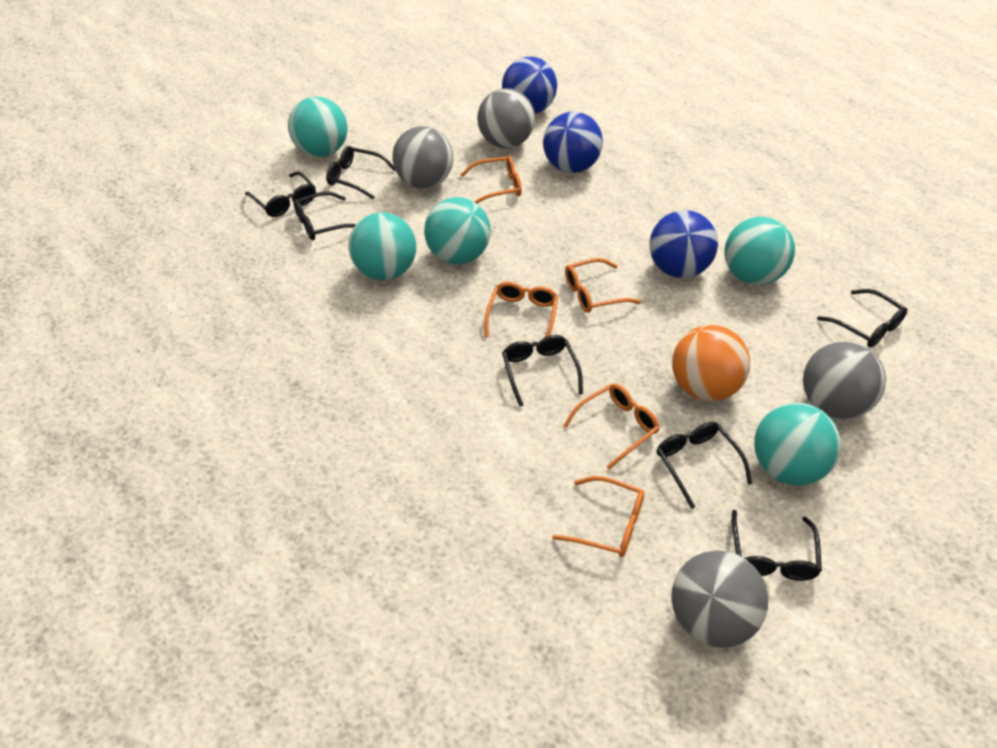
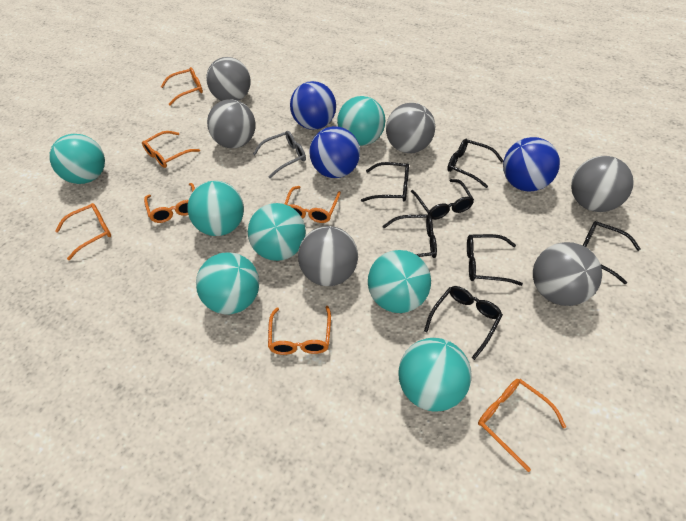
grey ball: [392,126,453,189] [477,88,535,148] [671,550,768,648] [803,341,886,419] = 4 -> [206,57,251,101] [207,99,256,148] [298,226,358,286] [386,103,435,153] [533,242,602,306] [571,156,634,212] = 6
grey glasses: none = 0 -> [253,131,306,178] = 1
orange ball: [672,325,750,401] = 1 -> none = 0
orange glasses: [460,156,522,204] [484,282,558,337] [552,476,644,557] [563,384,660,469] [565,258,641,313] = 5 -> [55,203,111,260] [142,131,200,168] [144,183,195,223] [161,67,203,106] [268,306,331,355] [285,186,341,223] [478,379,566,472] = 7
turquoise ball: [288,96,347,157] [348,212,416,281] [424,197,491,264] [725,217,795,285] [754,403,841,485] = 5 -> [49,134,105,184] [187,181,244,236] [196,252,259,314] [248,203,306,261] [337,96,385,146] [368,250,431,313] [398,338,471,411] = 7

